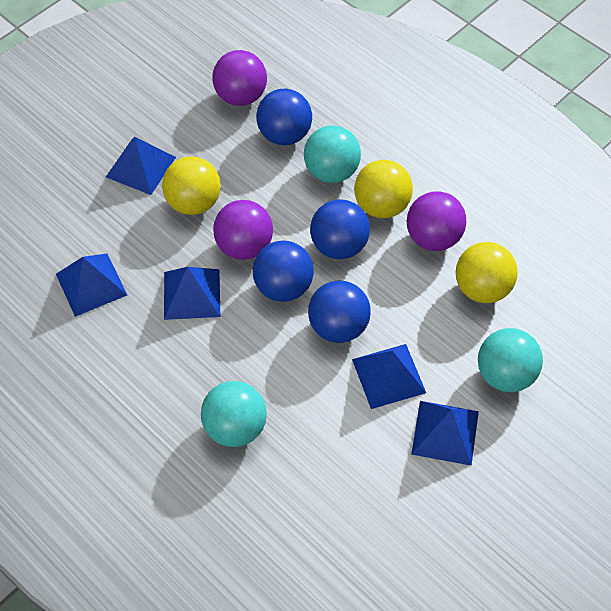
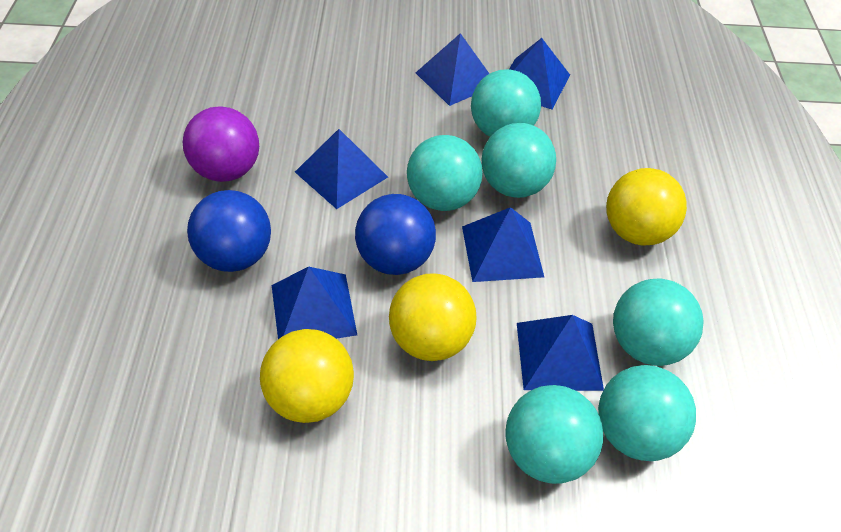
blue ball: [253,240,314,302] [256,89,312,145] [308,281,371,343] [310,199,370,259] = 4 -> [187,190,271,272] [355,194,436,275] = 2
blue pyramid: [56,254,127,317] [106,137,176,195] [164,267,220,320] [352,344,426,409] [411,401,479,466] = 5 -> [272,266,357,339] [295,129,388,209] [416,33,489,106] [462,207,544,282] [509,38,570,109] [517,315,604,391] = 6
purple ball: [212,50,267,106] [213,200,273,260] [407,191,466,251] = 3 -> [183,107,259,182] = 1
turquoise ball: [201,381,267,447] [304,125,361,183] [478,328,543,392] = 3 -> [407,135,482,211] [471,69,541,136] [482,123,556,198] [505,385,604,484] [598,365,696,461] [613,278,704,366] = 6

